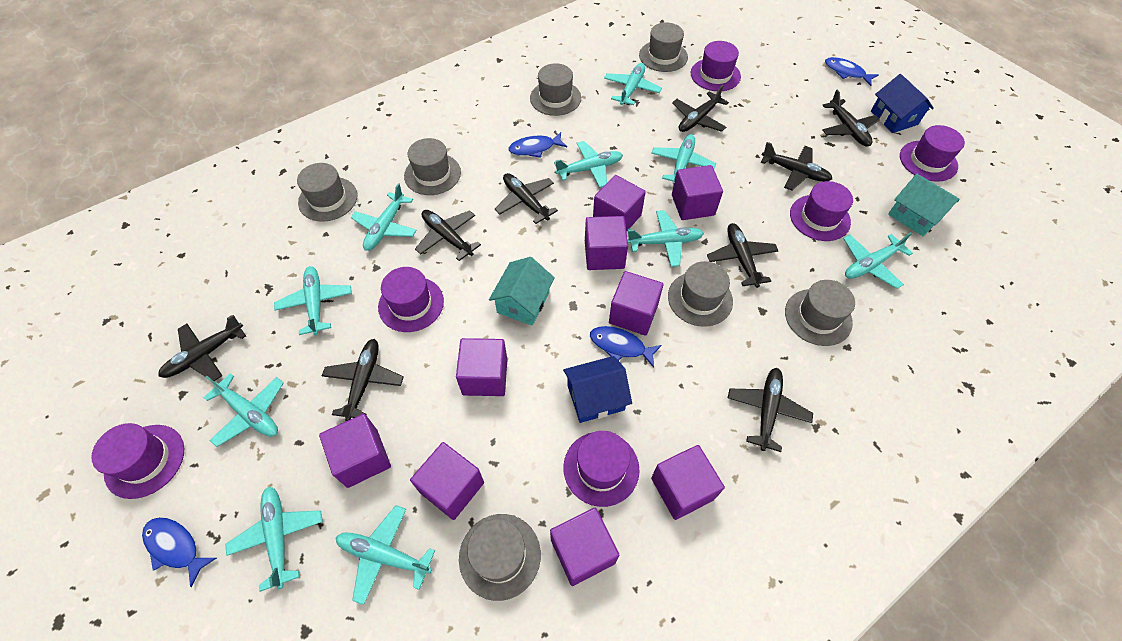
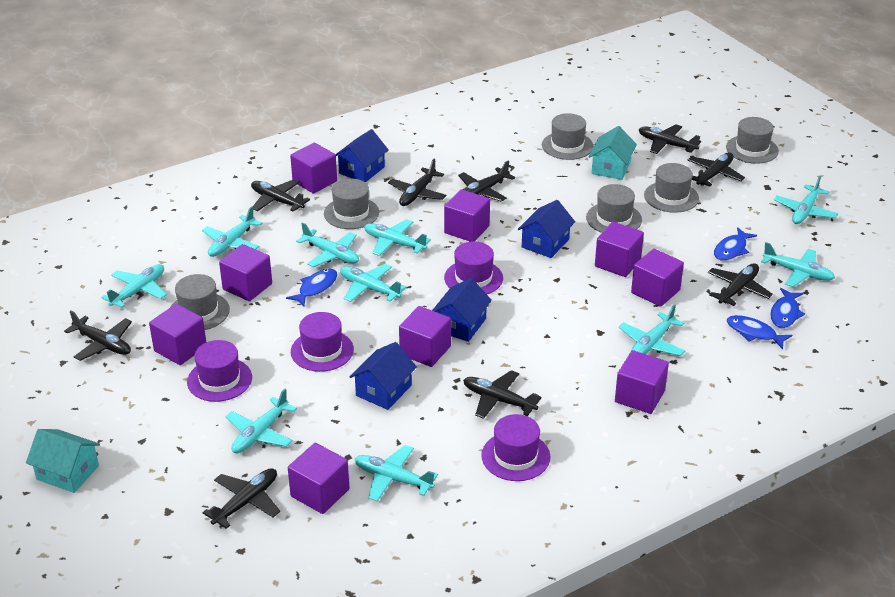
blue house: [563,356,632,423] [871,74,934,133] = 2 -> [336,129,389,183] [349,342,417,410] [432,278,492,342] [517,200,575,258] = 4
grey hat: [297,163,357,222] [404,138,461,195] [459,514,541,601] [530,63,581,116] [639,22,688,72] [668,261,733,327] [785,280,855,346] = 7 -> [171,274,230,330] [324,179,379,229] [542,113,593,160] [586,184,642,233] [644,163,699,213] [726,117,779,164] = 6
purple hat: [91,423,184,499] [378,267,444,332] [563,431,639,507] [691,41,741,91] [790,181,853,241] [900,125,965,182] = 6 -> [187,340,252,402] [291,312,354,372] [444,242,503,294] [481,414,550,481] = 4

